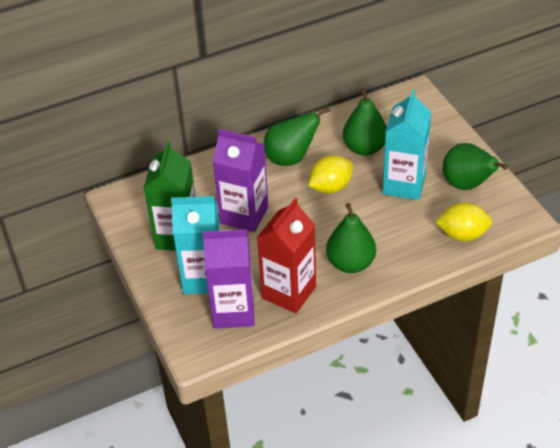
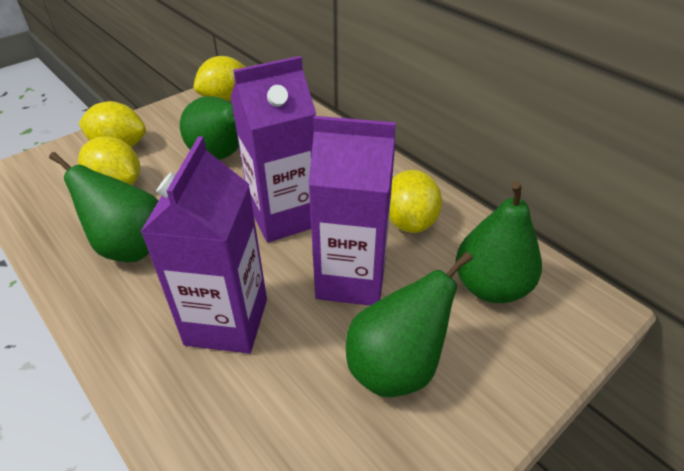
green carton: [144,141,196,251] = 1 -> none = 0
purple carton: [202,229,255,329] [213,129,268,232] = 2 -> [141,136,267,353] [231,56,316,242] [308,116,396,306] = 3
red carton: [257,198,316,313] = 1 -> none = 0
turquoise carton: [171,196,220,294] [383,90,431,200] = 2 -> none = 0
yellow lemon: [308,155,353,193] [435,202,492,242] = 2 -> [78,136,140,185] [79,101,146,147] [194,56,246,101] [389,170,442,233] = 4

